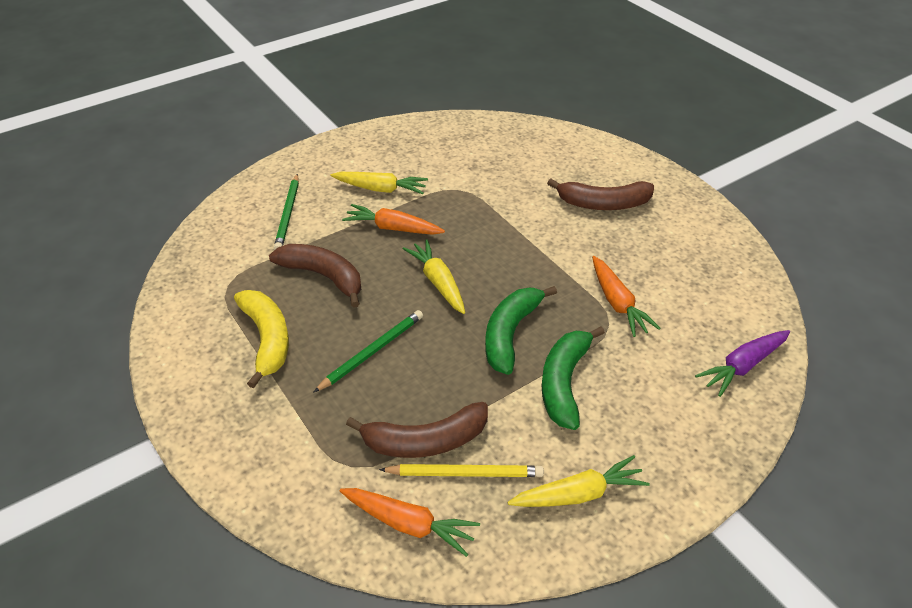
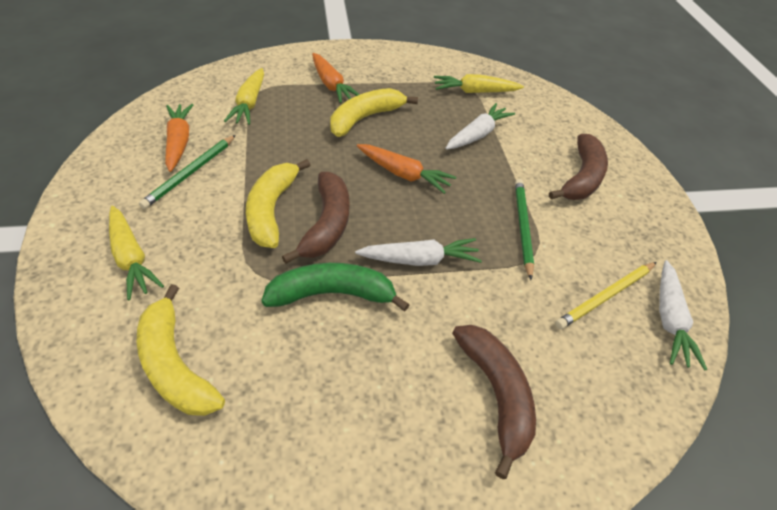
green banana: [485,286,557,375] [542,326,605,430] = 2 -> [262,263,410,312] = 1
purple carrot: [695,330,790,397] = 1 -> none = 0
white carrot: none = 0 -> [355,238,482,266] [445,103,515,150] [659,260,707,371] = 3
yellow banana: [234,290,289,388] = 1 -> [136,284,225,416] [246,159,310,248] [330,88,418,137] = 3

